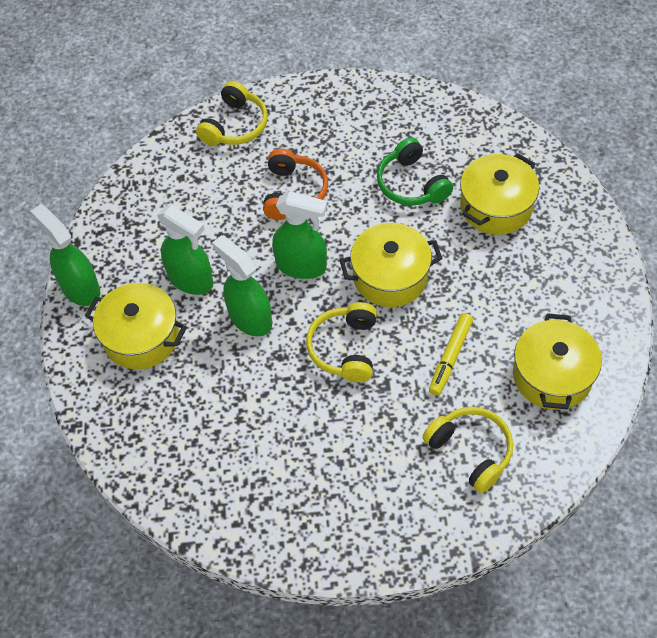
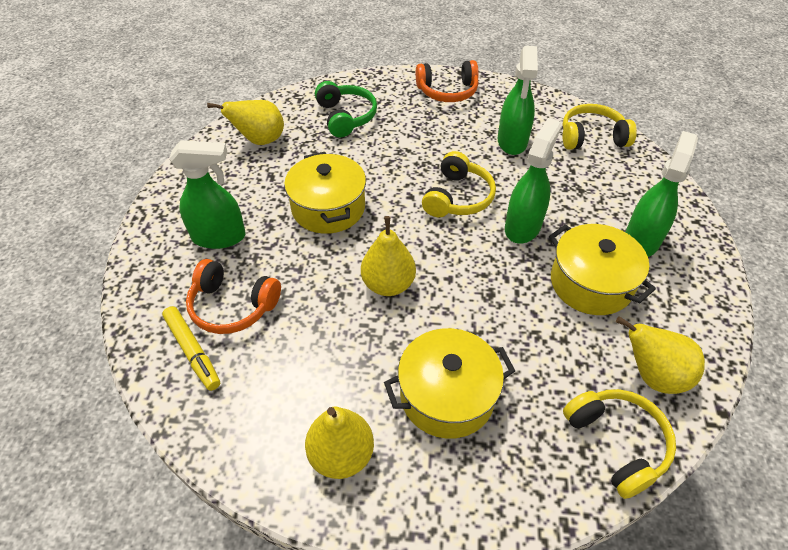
orange headphones: [263,148,328,220] = 1 -> [186,259,281,334] [416,60,479,102] = 2
yellow pear: none = 0 -> [207,100,284,145] [305,407,374,479] [361,216,416,296] [616,317,705,394] = 4
yellow pot: [85,283,187,370] [340,223,442,307] [460,153,539,235] [513,313,602,410] = 4 -> [284,152,366,234] [384,328,515,439] [549,224,656,315] = 3

